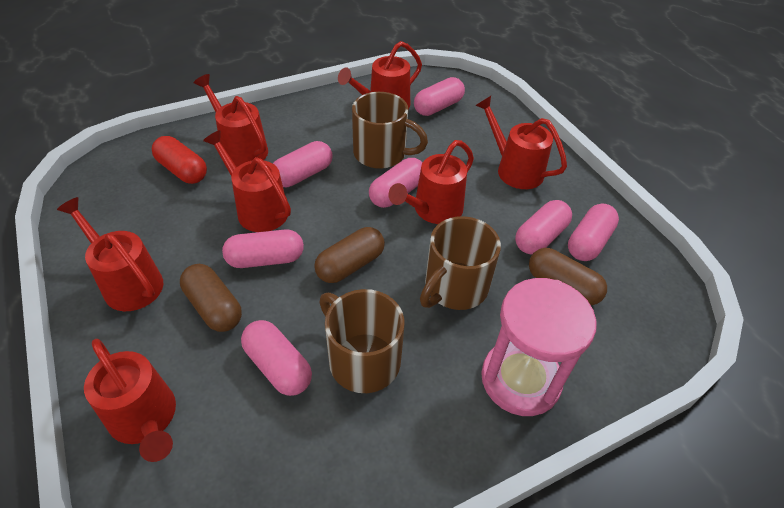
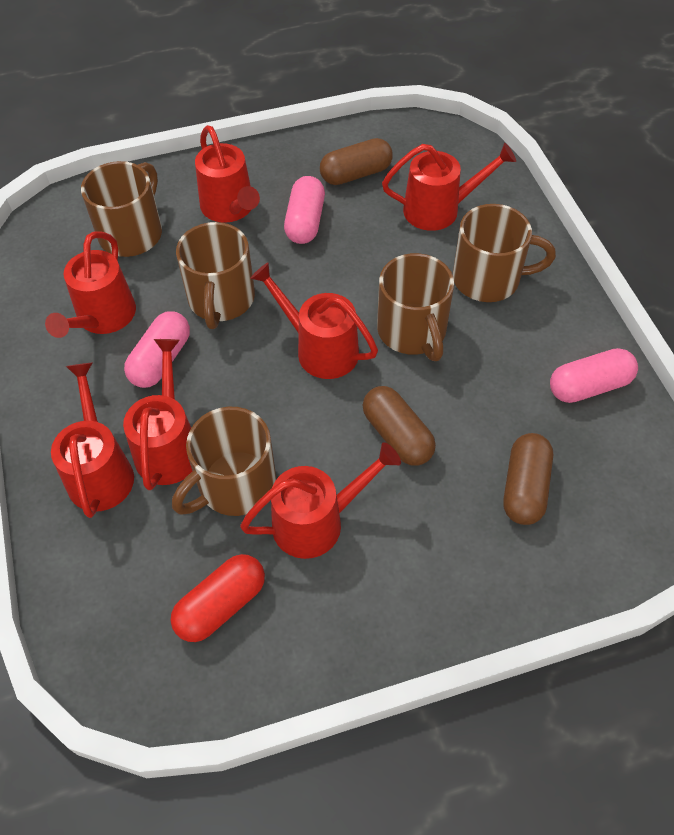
brown mug: [319,289,405,393] [352,92,428,169] [420,216,501,310] = 3 -> [81,161,162,257] [172,407,276,516] [176,222,255,329] [377,253,454,361] [453,204,556,302] = 5
pink capsule: [222,229,304,268] [241,320,312,396] [273,141,333,187] [369,158,422,208] [414,77,465,116] [515,200,572,254] [568,204,619,261] = 7 -> [124,311,190,388] [284,176,325,244] [550,348,638,403] = 3
pink hourglass: [481,278,597,416] = 1 -> none = 0

